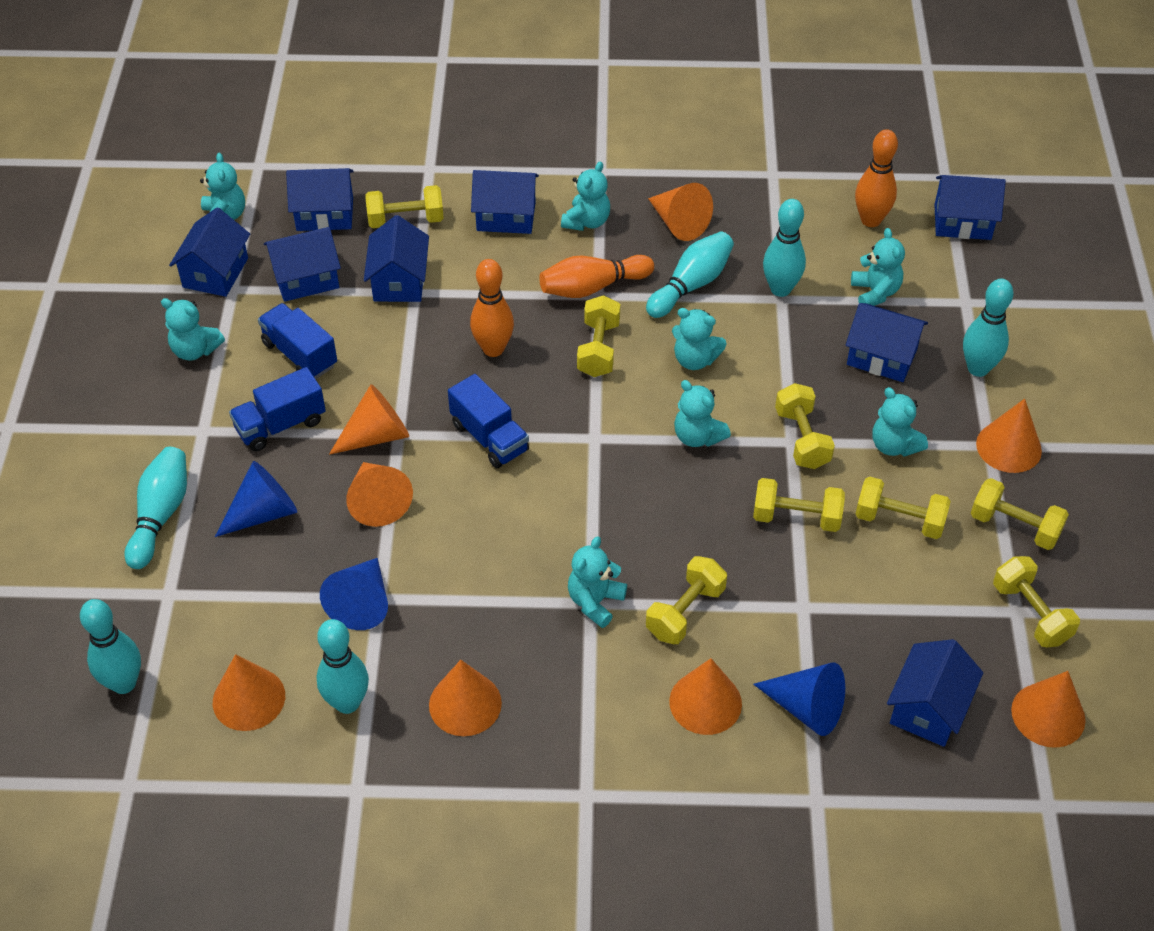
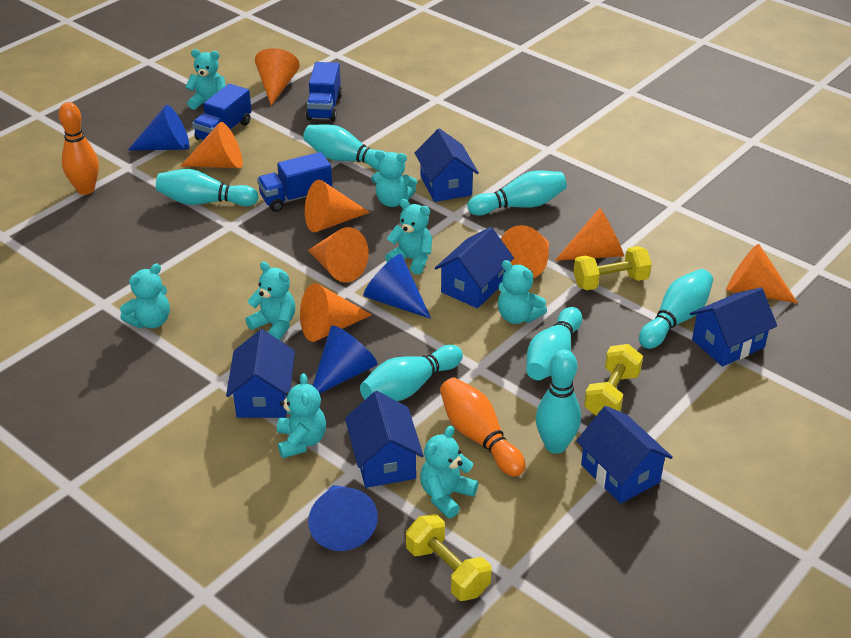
blue cone: [215,461,297,537] [320,558,388,630] [753,663,845,736] = 3 -> [128,105,189,150] [308,485,378,551] [313,325,378,394] [363,254,431,319] = 4
blue house: [169,207,250,297] [264,227,341,302] [286,168,354,231] [364,215,429,302] [471,170,539,234] [845,303,928,382] [887,639,983,747] [934,175,1006,240] = 8 -> [226,329,295,418] [345,391,424,488] [415,128,479,202] [435,227,514,308] [576,406,673,504] [690,287,777,367] = 6
orange bowling pin: [470,259,514,357] [539,255,654,298] [855,129,898,227] = 3 -> [59,102,99,195] [440,378,526,477] = 2
turquoise bowling pin: [80,599,141,694] [125,447,187,569] [317,619,369,714] [646,231,734,318] [763,199,806,297] [963,279,1014,377] = 6 -> [156,169,259,206] [303,124,387,171] [360,345,463,401] [467,170,567,216] [526,307,582,380] [536,349,581,454] [639,269,713,349] = 7
yellow dumbbell: [365,185,444,228] [577,295,620,377] [646,556,727,644] [753,478,845,532] [775,383,835,469] [856,477,951,539] [971,478,1069,550] [993,556,1080,648] = 8 -> [406,514,491,601] [573,246,652,290] [584,344,643,416] = 3

